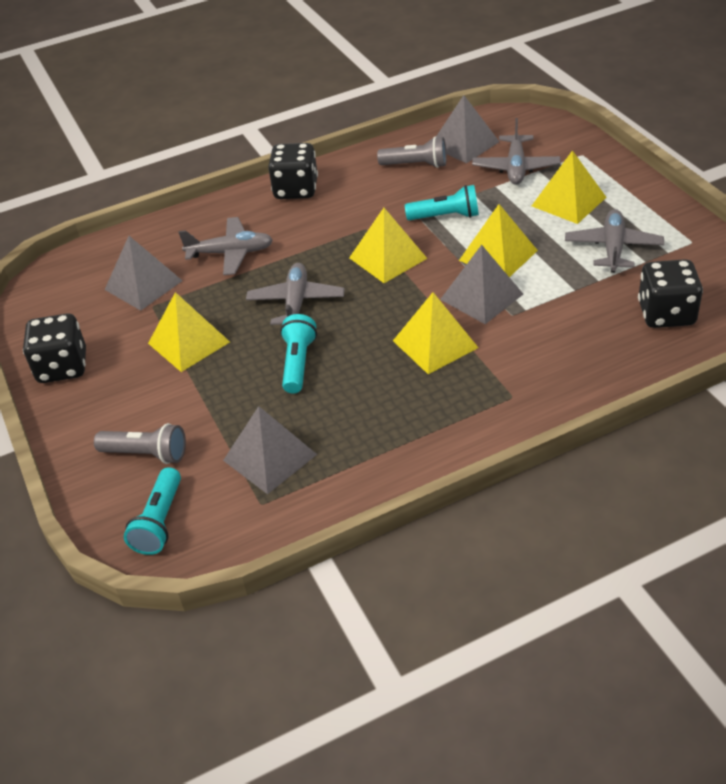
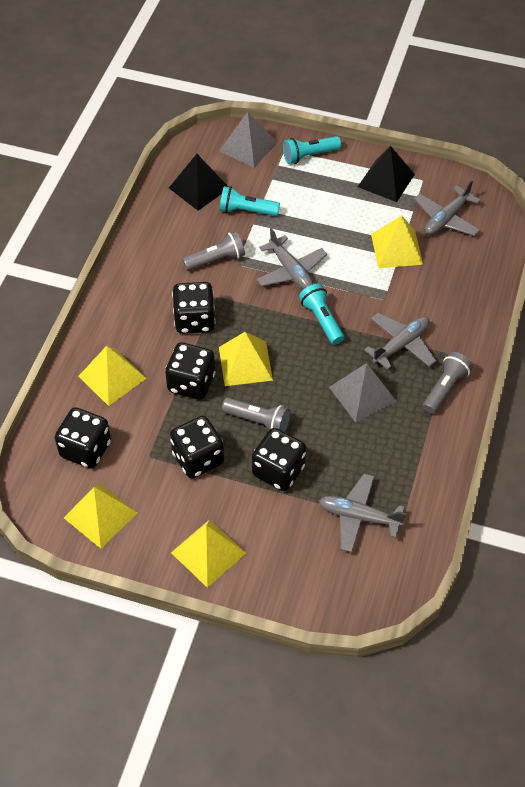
black dice: [23,313,86,383] [268,143,318,199] [638,259,703,328] = 3 -> [55,407,111,469] [165,342,215,400] [170,416,224,478] [172,282,215,334] [252,428,306,491] = 5
black pyramid: none = 0 -> [169,154,228,211] [358,146,415,202] = 2
grey flashlight: [94,423,186,464] [377,136,447,168] = 2 -> [182,231,245,271] [222,397,290,432] [423,352,473,414] = 3
grey pyramid: [105,236,183,311] [223,406,317,494] [436,95,500,163] [440,245,523,324] = 4 -> [219,112,277,168] [329,363,397,423] = 2

